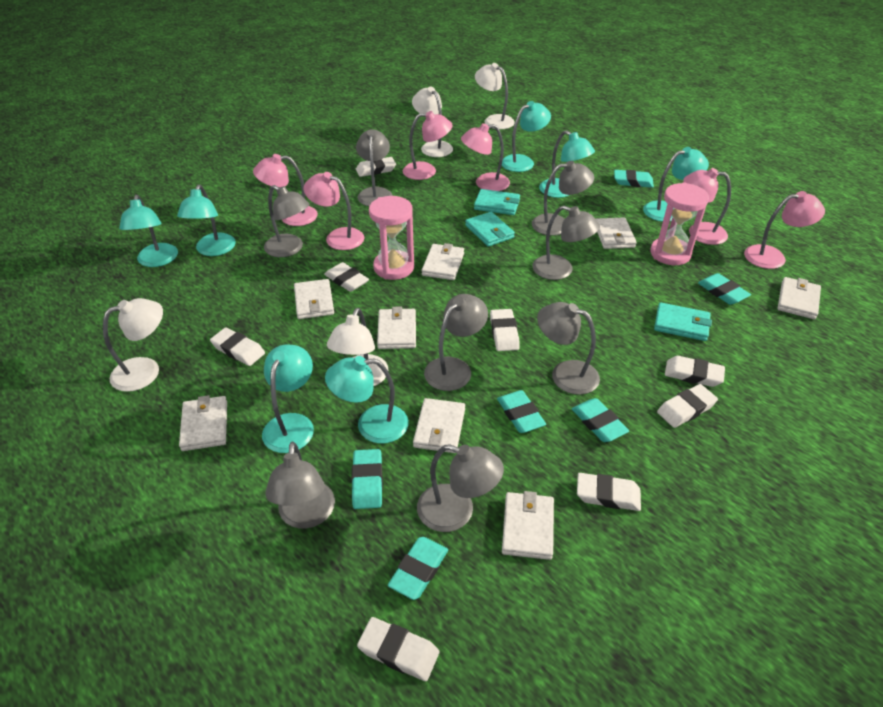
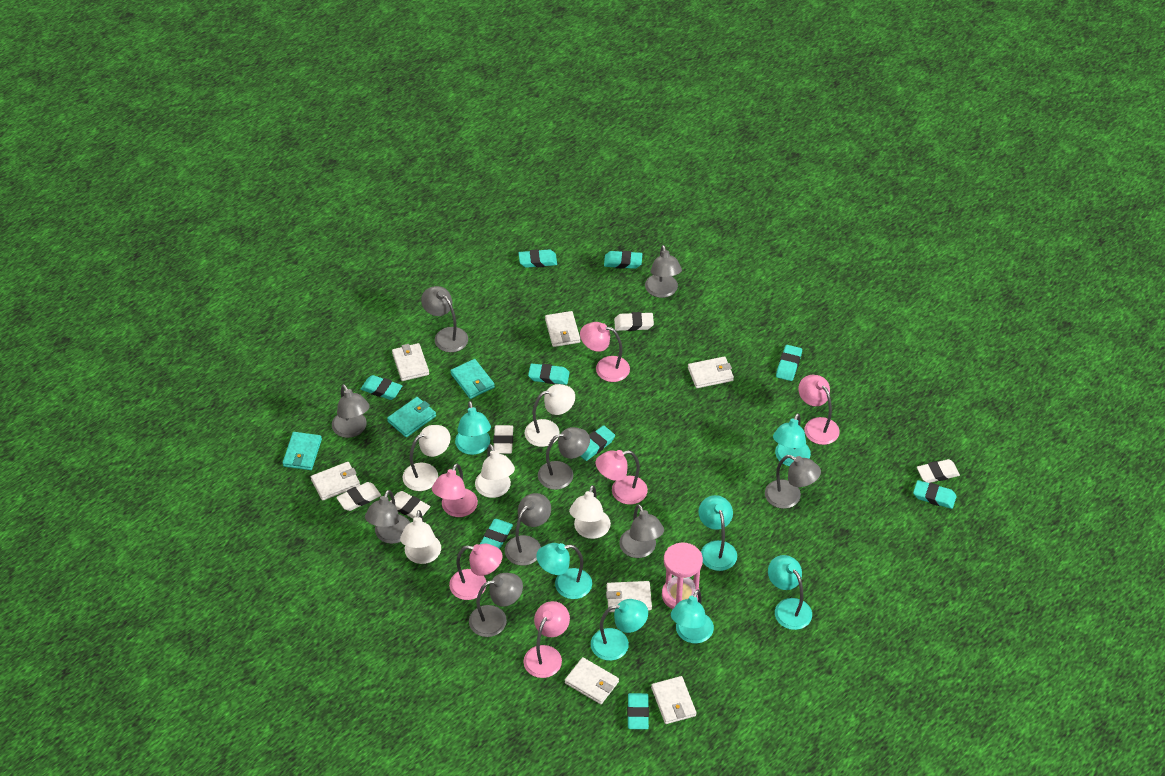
grey lamp: [264,185,309,257] [265,442,335,529] [356,129,393,206] [417,444,504,532] [424,294,488,391] [532,161,594,236] [532,206,600,280] [537,302,600,395] = 8 -> [332,384,370,438] [365,490,410,544] [421,286,468,352] [469,573,523,637] [505,493,551,566] [538,427,590,490] [619,504,664,558] [645,245,682,298] [765,455,821,509] = 9
pink hourglass: [369,196,414,280] [650,183,709,265] = 2 -> [662,542,703,609] = 1
turquoise eraser: [352,449,383,509] [388,537,448,600] [497,390,546,433] [572,398,629,442] [614,170,654,188] [698,273,751,305] = 6 -> [361,375,402,400] [480,519,513,549] [519,249,557,268] [528,364,570,385] [580,425,615,461] [604,251,642,269] [627,693,649,729] [776,345,802,381] [913,480,957,509] = 9
white eraser: [210,327,265,366] [324,262,369,292] [356,157,396,177] [357,617,439,681] [490,309,520,351] [577,473,641,511] [657,384,718,428] [665,356,725,387] = 8 -> [336,482,381,511] [390,491,431,518] [493,425,513,454] [614,312,654,331] [917,459,960,483] = 5
white lamp: [103,298,163,392] [327,308,388,386] [412,87,453,157] [475,63,515,129] = 4 -> [400,510,441,564] [402,425,450,491] [475,444,515,498] [525,384,575,447] [569,485,611,539] = 5
white wallet: [179,395,227,451] [294,279,334,319] [377,307,416,349] [413,398,465,453] [422,243,464,280] [502,491,554,560] [596,218,637,249] [777,277,821,319] = 8 -> [311,462,360,501] [392,343,429,381] [545,311,580,347] [565,657,619,704] [606,581,652,612] [651,676,696,724] [688,356,734,388] = 7

